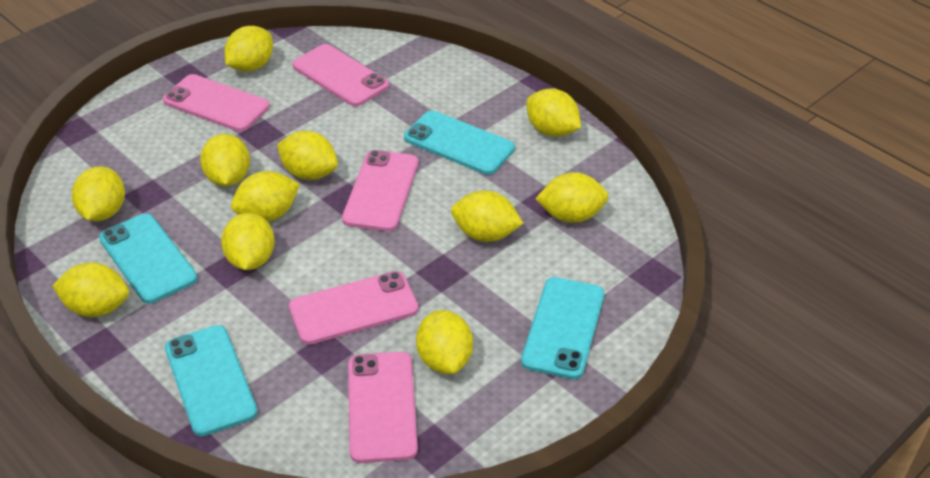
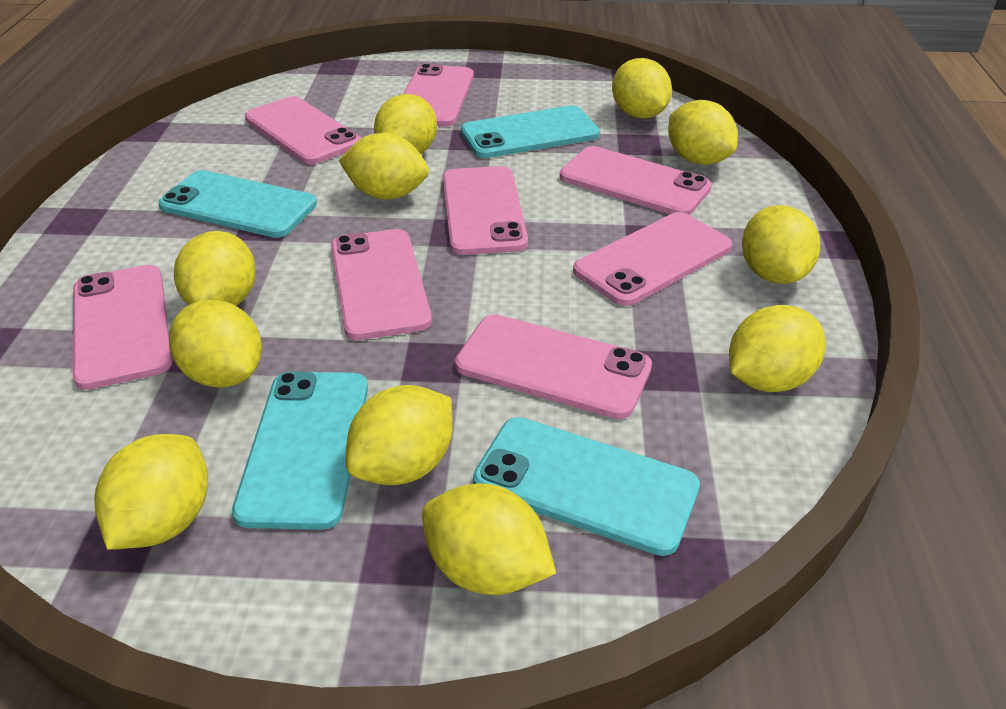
pink phone: [163,74,270,132] [289,271,419,345] [292,44,389,106] [342,150,418,231] [348,352,418,463] = 5 -> [73,265,172,390] [245,96,361,164] [331,229,432,340] [404,64,474,127] [442,166,528,255] [455,314,652,419] [560,146,712,215] [573,212,732,306] = 8

